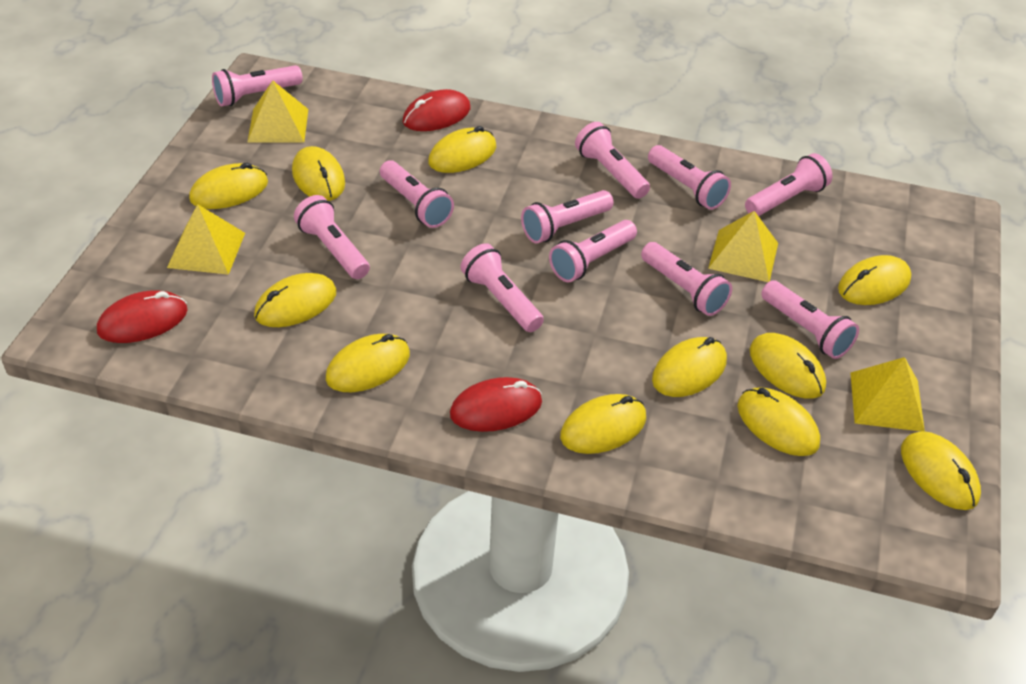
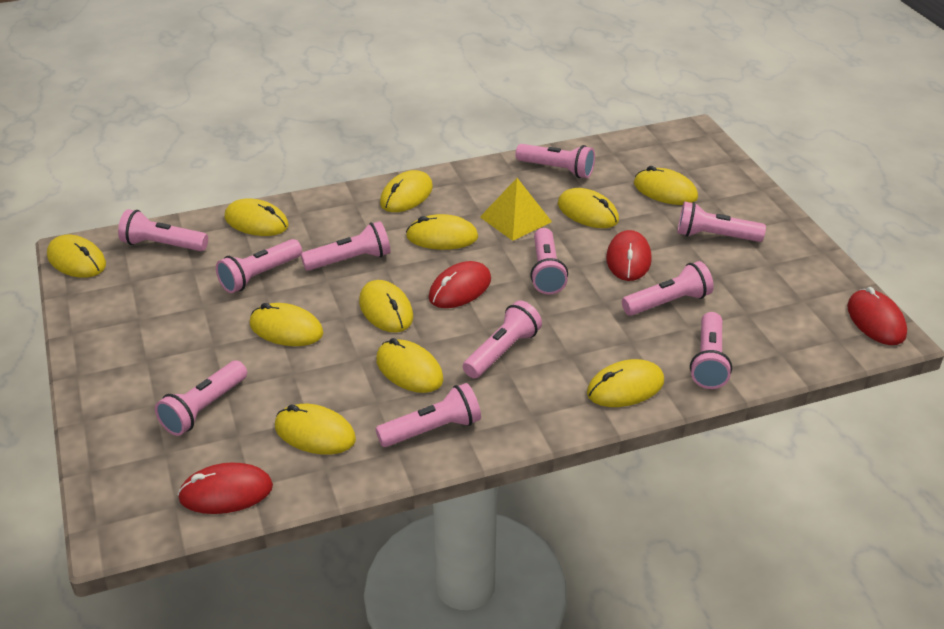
red mouse: [97,290,188,343] [403,89,471,131] [450,377,542,432] = 3 -> [177,462,273,514] [429,261,491,308] [606,230,652,281] [847,287,907,345] = 4
yellow pyramid: [167,204,245,275] [248,81,308,143] [708,211,778,282] [850,357,925,432] = 4 -> [480,178,552,241] = 1

